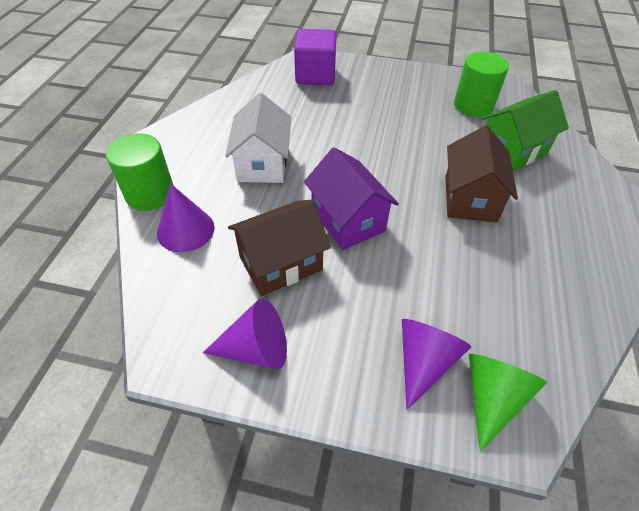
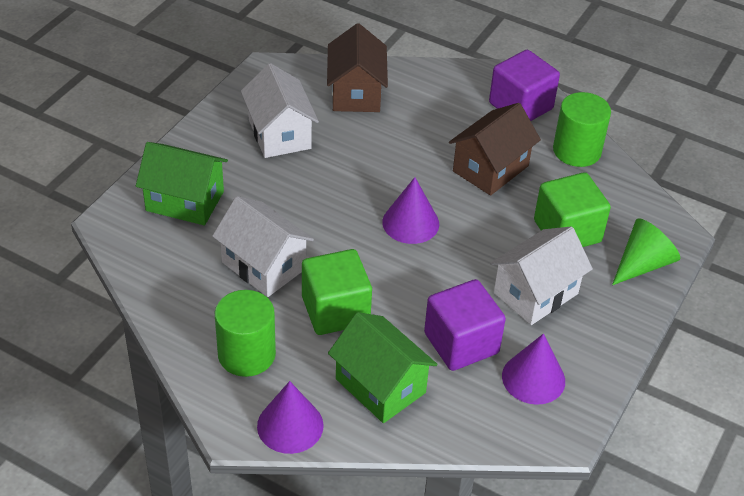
green cube: none = 0 -> [302,249,372,335] [534,172,611,247] = 2
green house: [481,90,569,171] = 1 -> [136,142,228,225] [328,312,438,423] = 2
purple cube: [294,29,336,85] = 1 -> [424,279,506,371] [489,50,560,121] = 2
purple house: [304,147,399,250] = 1 -> none = 0
white house: [225,93,291,183] = 1 -> [212,196,314,297] [241,63,319,158] [490,226,593,325] = 3

